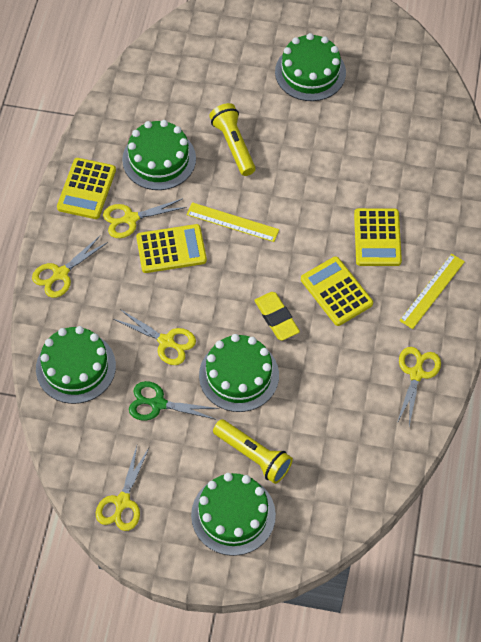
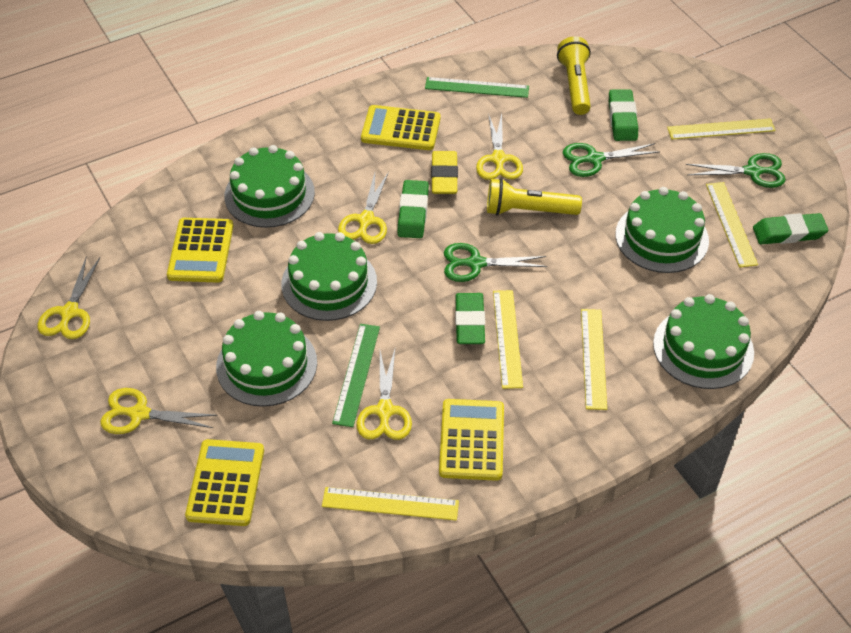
green eraser: none = 0 -> [397,180,429,238] [455,293,485,344] [609,89,638,141] [753,213,828,244] = 4
green ruler: none = 0 -> [332,324,380,427] [425,77,529,98] = 2
green scissors: [129,381,219,421] = 1 -> [444,243,548,282] [563,143,660,177] [686,153,786,188] = 3
yellow ruler: [186,202,279,242] [399,254,465,329] = 2 -> [322,487,459,521] [493,290,523,389] [581,309,607,410] [667,118,776,139] [706,182,758,268] = 5

